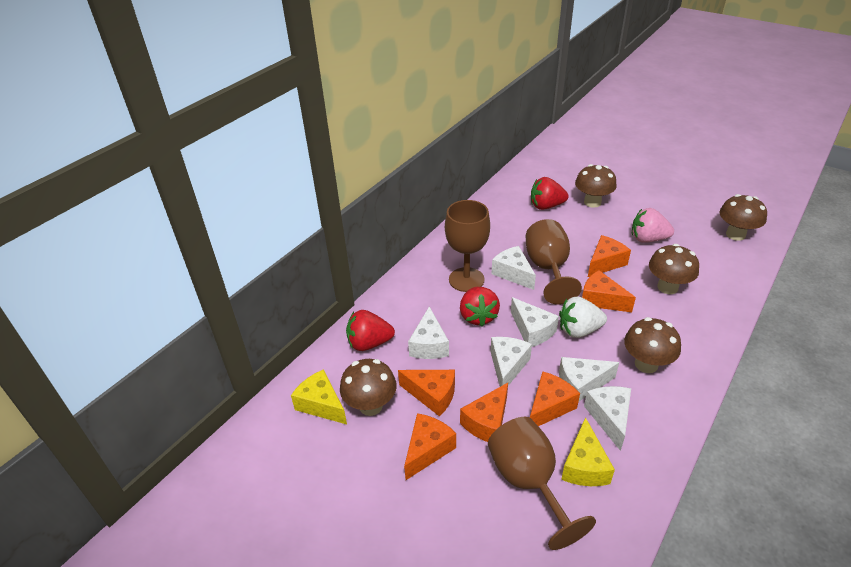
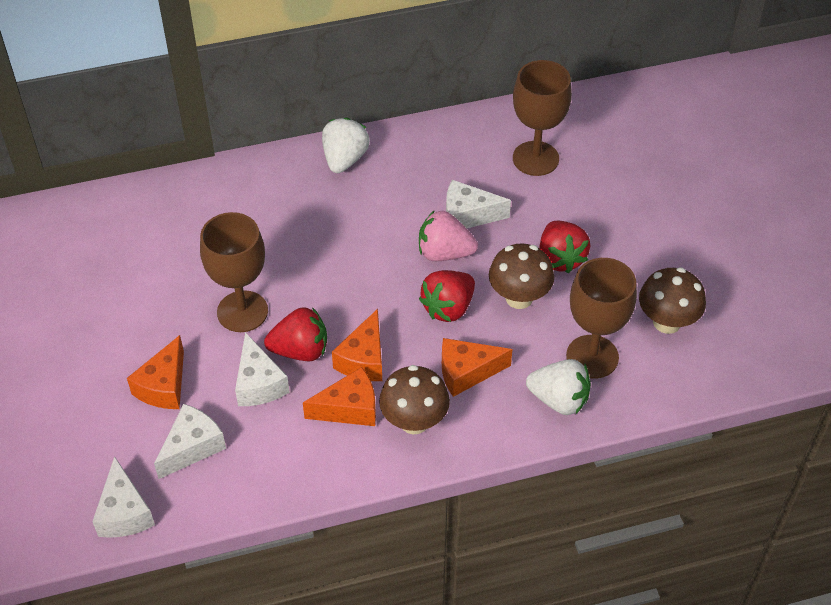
brown mushroom: [340,359,397,416] [575,164,617,208] [624,317,681,373] [649,244,699,294] [719,194,767,241] = 5 -> [379,365,450,434] [489,243,554,309] [639,267,706,334] = 3
orange cheese: [398,370,455,416] [404,413,456,480] [460,383,508,442] [530,371,580,426] [582,270,636,312] [588,235,631,277] = 6 -> [127,335,184,409] [303,367,376,426] [332,309,382,381] [442,338,513,397] = 4
white cheese: [408,306,449,359] [491,337,532,387] [492,246,536,290] [511,297,559,347] [559,357,619,401] [584,386,631,451] = 6 -> [92,456,155,538] [154,404,226,479] [235,332,289,406] [446,180,511,228] = 4
white strawberry: [559,297,607,338] = 1 -> [322,118,370,173] [526,359,591,415] = 2
yellow cheese: [291,369,347,424] [561,417,615,486] = 2 -> none = 0

